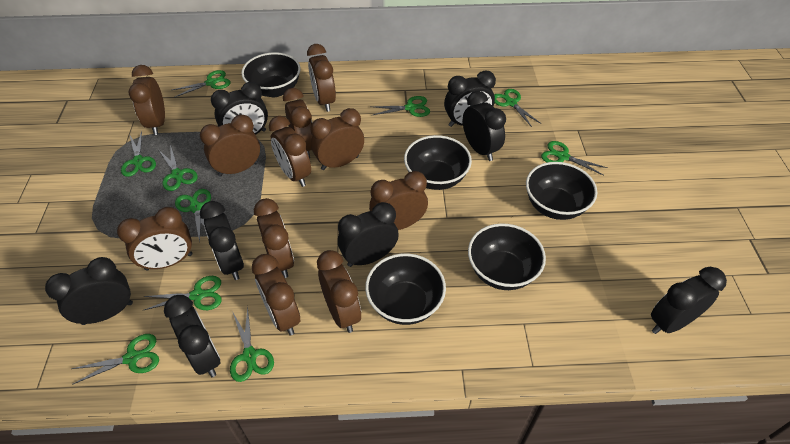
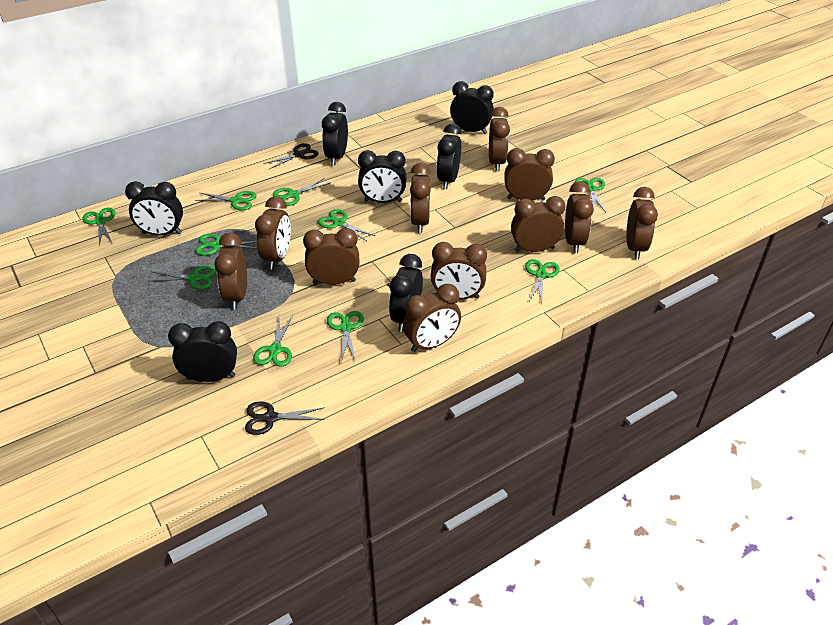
black bowl: [241,52,301,97] [365,253,446,325] [404,135,472,190] [468,223,546,290] [526,162,597,220] = 5 -> none = 0
black clock: [45,257,133,325] [164,295,220,377] [200,201,244,280] [211,82,268,135] [338,202,399,267] [444,70,496,127] [463,91,506,161] [651,267,727,334] = 8 -> [125,181,183,236] [168,321,237,382] [322,102,348,166] [358,150,407,203] [389,254,423,332] [436,123,462,189] [450,81,494,134] = 7
black scissors: none = 0 -> [245,401,325,435] [263,143,318,169] = 2

